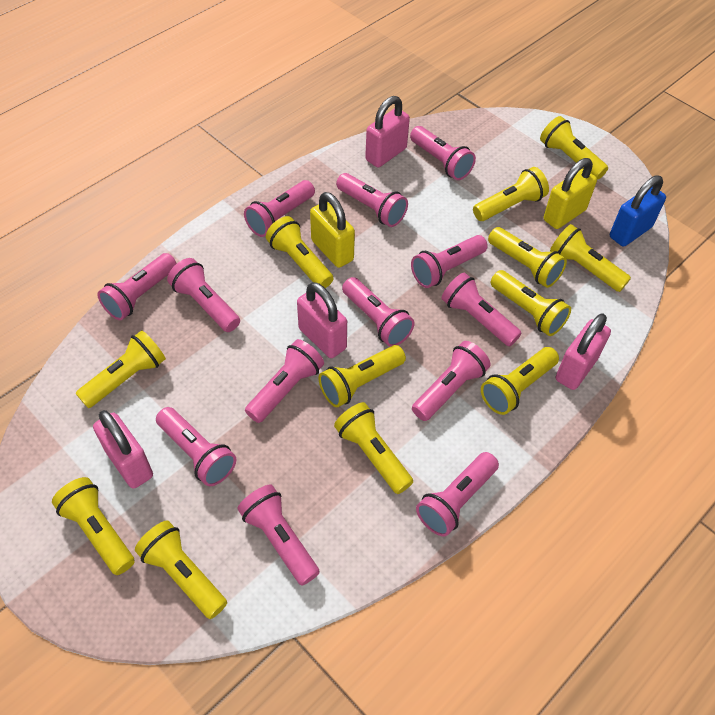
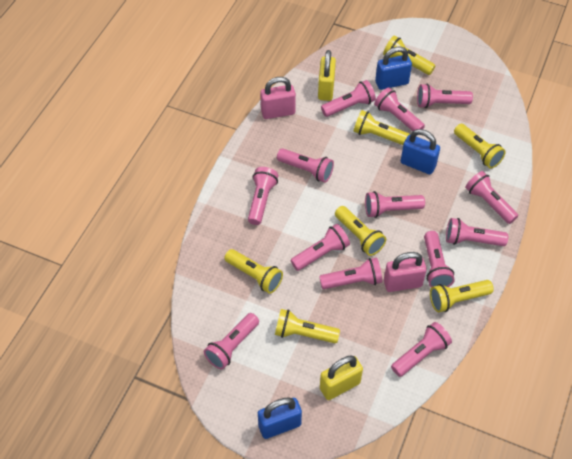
blue padlock: [610,175,666,247] = 1 -> [258,397,302,439] [375,46,412,90] [401,129,440,174] = 3
pink padlock: [93,410,153,489] [297,282,347,358] [365,96,410,168] [556,313,611,390] = 4 -> [260,77,296,119] [384,252,427,292] = 2
yellow flashlight: [52,477,135,575] [75,330,166,408] [135,521,227,619] [266,216,333,288] [319,345,406,407] [334,402,413,494] [473,167,549,221] [481,347,559,415] [488,227,567,288] [491,270,571,336] [540,116,608,180] [550,224,631,292] = 12 -> [224,249,283,294] [275,309,340,343] [335,206,386,256] [353,110,410,145] [383,36,435,75] [430,280,494,312] [454,124,506,169] = 7

